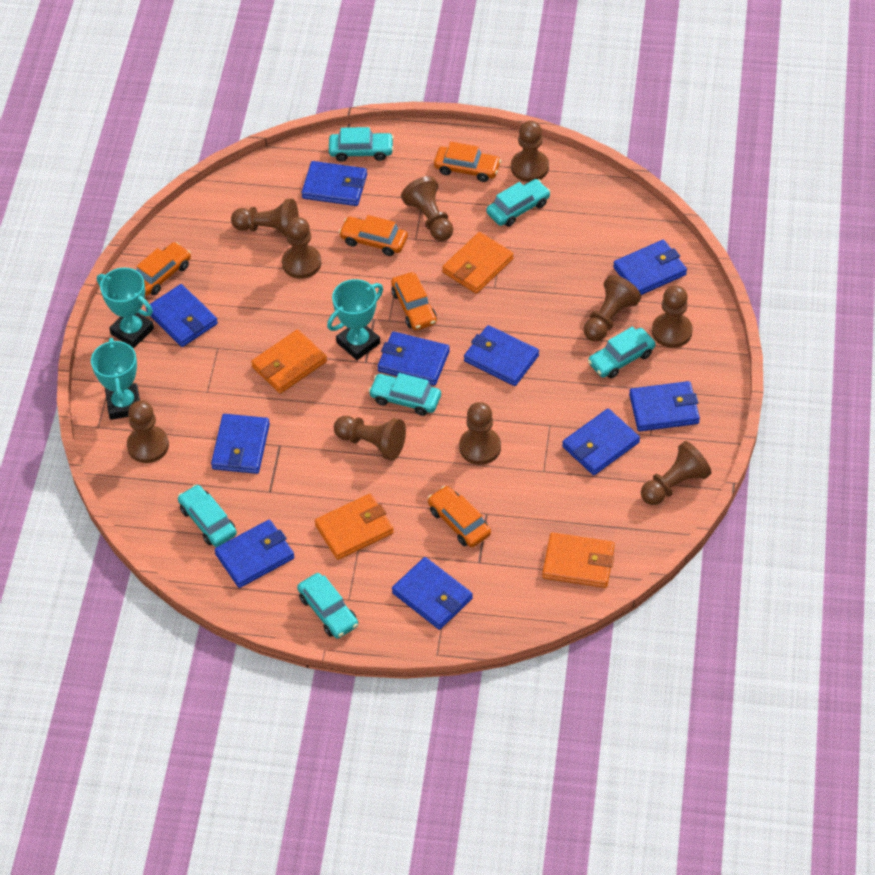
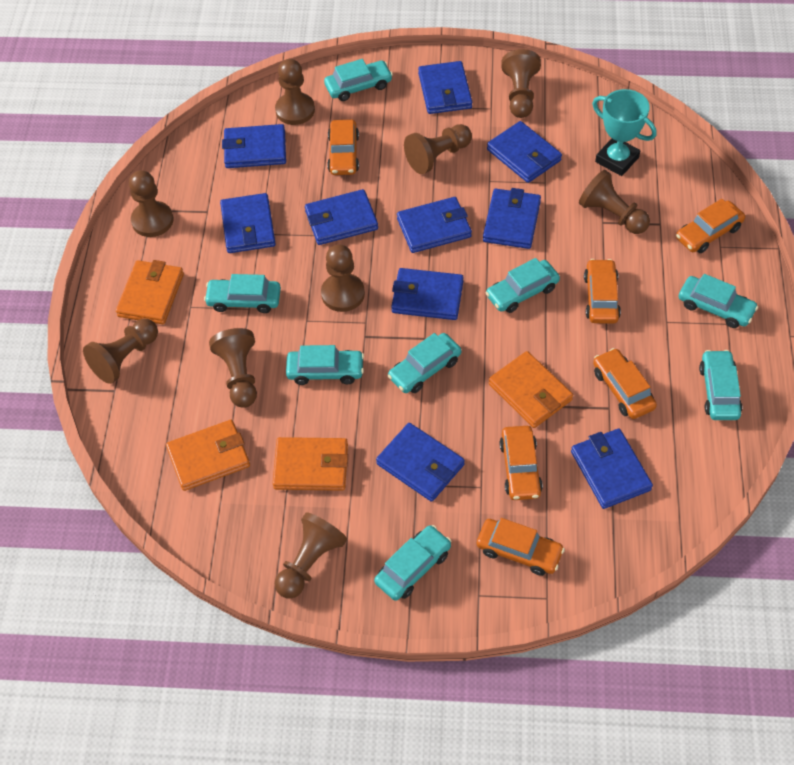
brown pawn: [127,401,169,463] [231,199,299,237] [282,217,321,279] [334,416,406,460] [401,176,453,241] [459,402,501,465] [511,121,549,182] [584,275,641,342] [641,441,711,505] [652,285,693,348] = 10 -> [83,318,158,384] [129,170,173,237] [209,328,257,408] [275,59,315,125] [275,512,347,598] [321,244,365,312] [404,124,472,174] [501,49,541,118] [579,170,650,234] = 9
orange car: [136,242,191,296] [339,215,408,256] [391,272,437,330] [428,486,491,547] [434,142,501,182] = 5 -> [327,119,359,175] [477,518,565,576] [500,426,543,500] [584,259,621,324] [593,348,657,419] [676,199,745,253] = 6
turquoise car: [178,484,237,547] [297,573,358,638] [329,127,394,162] [369,373,441,416] [486,179,551,227] [588,326,656,379] = 6 -> [204,274,281,313] [286,345,364,385] [324,59,393,101] [374,525,451,601] [387,333,461,393] [486,258,560,313] [679,274,758,328] [699,350,742,420] = 8
turquoise trophy: [91,338,140,420] [97,268,154,348] [327,279,383,360] = 3 -> [592,89,657,176] = 1

